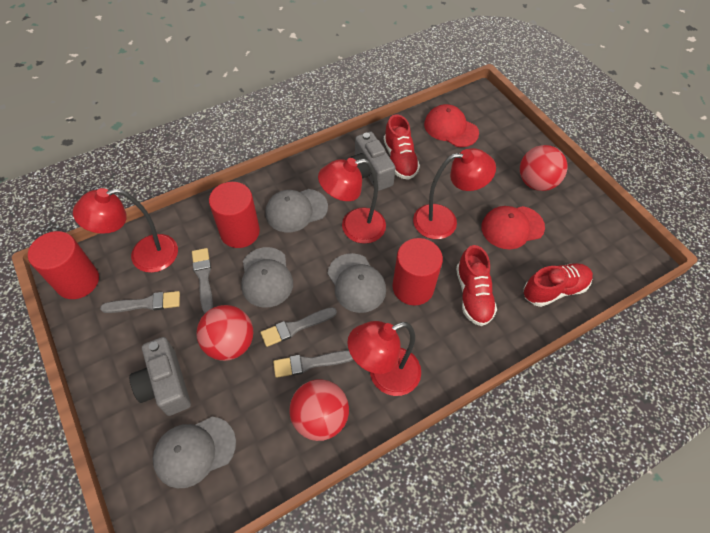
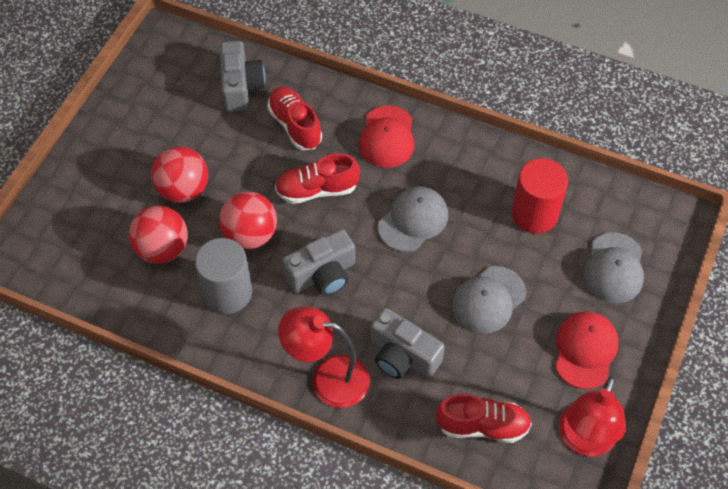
grey brush: [100,291,180,313] [192,248,213,313] [260,307,337,347] [273,350,354,378] = 4 -> none = 0
grey camera: [129,337,191,416] [349,132,396,191] = 2 -> [220,41,265,112] [282,229,355,296] [370,308,445,379] = 3
grey cap: [153,417,236,488] [241,247,293,308] [265,189,328,232] [328,253,386,313] = 4 -> [378,186,448,252] [452,266,526,334] [583,232,644,303] = 3
grey cylinder: none = 0 -> [195,238,252,314] = 1
red cylinder: [28,231,99,299] [209,182,260,248] [392,238,443,305] = 3 -> [512,158,568,234] = 1
red lamp: [73,188,178,273] [318,158,386,244] [347,321,421,396] [413,148,496,239] = 4 -> [278,307,370,408] [559,376,626,456] = 2

